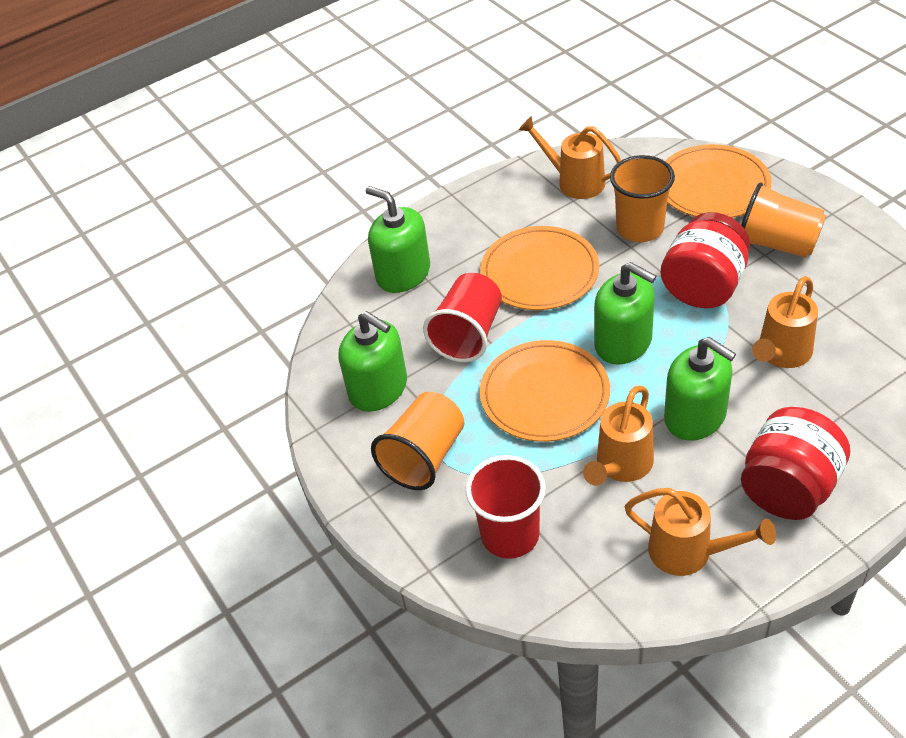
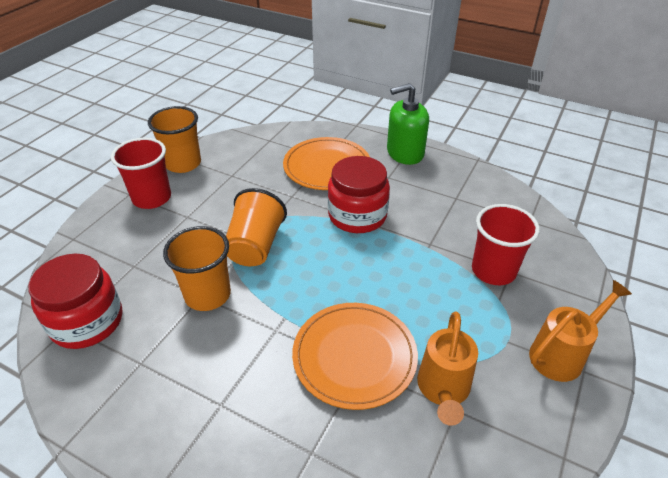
green soap dispenser: [339,311,407,412] [366,186,430,293] [594,262,656,365] [664,337,736,441] = 4 -> [387,83,429,165] = 1
orange plate: [480,340,610,442] [481,226,599,310] [665,144,772,218] = 3 -> [283,137,370,190] [292,303,418,410] = 2
orange watering can: [519,116,621,199] [583,386,654,486] [624,488,776,576] [752,276,818,368] = 4 -> [417,311,478,426] [529,280,632,382] = 2

